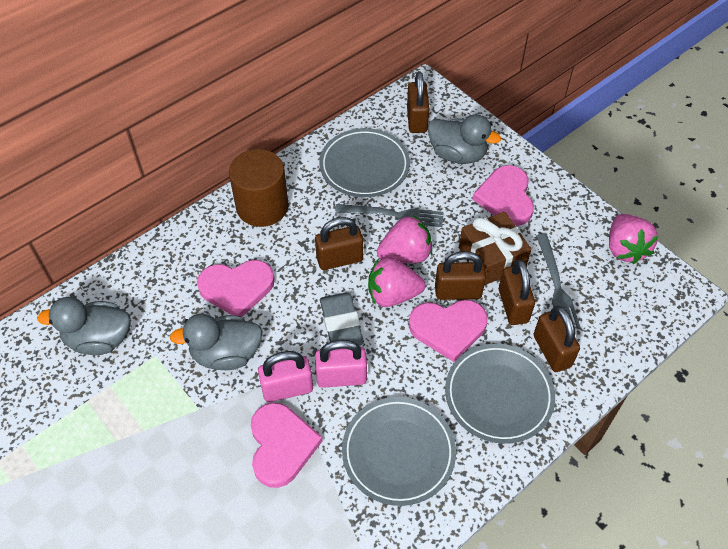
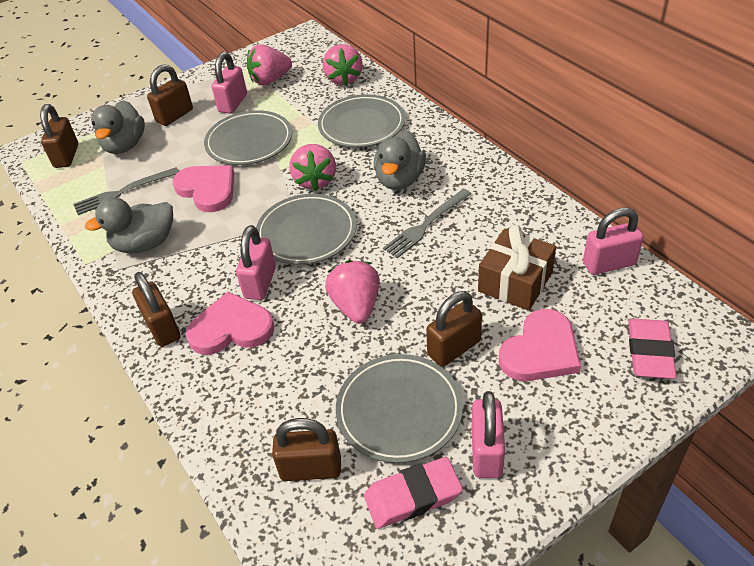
brown cylinder: [229,149,289,227] = 1 -> none = 0
grey eraser: [320,292,364,345] = 1 -> none = 0
grey plate: [319,128,410,197] [342,397,456,506] [445,344,555,444] = 3 -> [204,110,292,165] [256,194,357,265] [318,94,405,147] [336,354,463,463] = 4
pink eraser: none = 0 -> [364,457,463,529] [628,319,676,379] = 2
pink heart: [197,260,275,317] [251,402,322,488] [409,300,488,362] [472,165,534,226] = 4 -> [173,165,234,212] [186,292,274,355] [499,309,581,381] = 3
pink padlock: [258,351,313,402] [315,340,367,388] = 2 -> [211,52,247,114] [236,225,276,300] [471,391,505,478] [583,208,644,275] = 4
pink strawberry: [368,257,426,307] [377,215,432,263] [609,214,658,264] = 3 -> [247,44,292,85] [289,144,336,191] [323,44,363,86] [325,260,380,324] = 4

